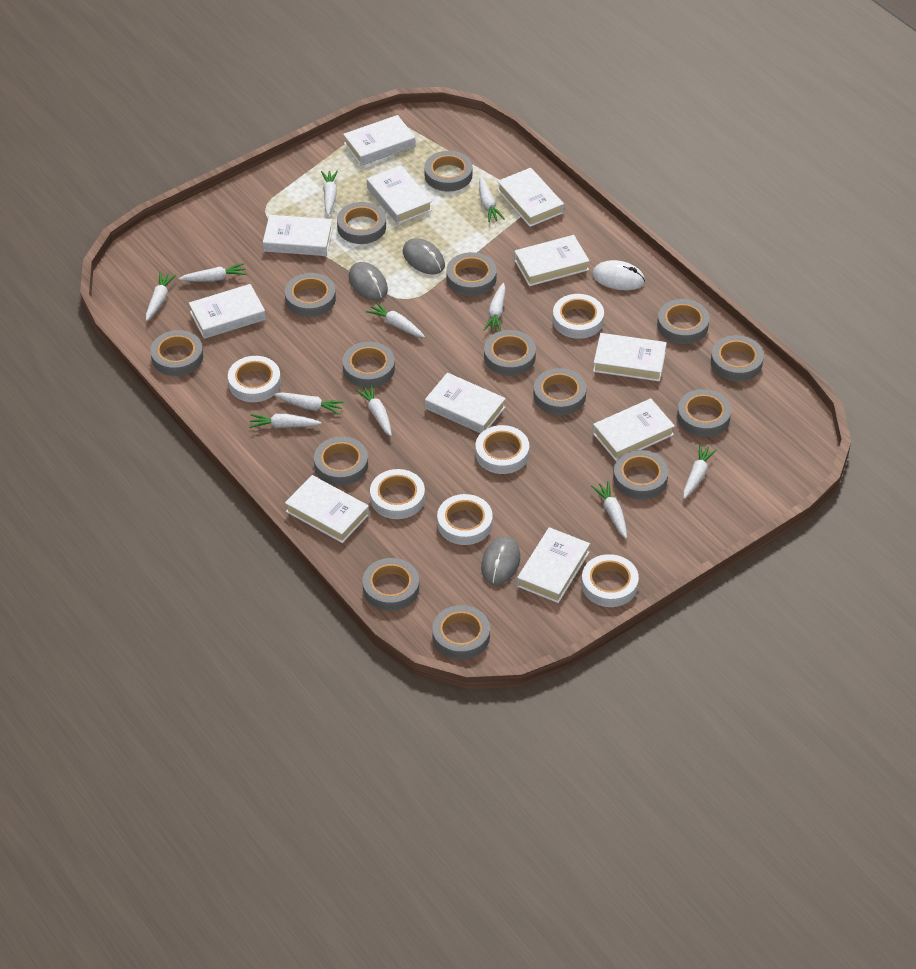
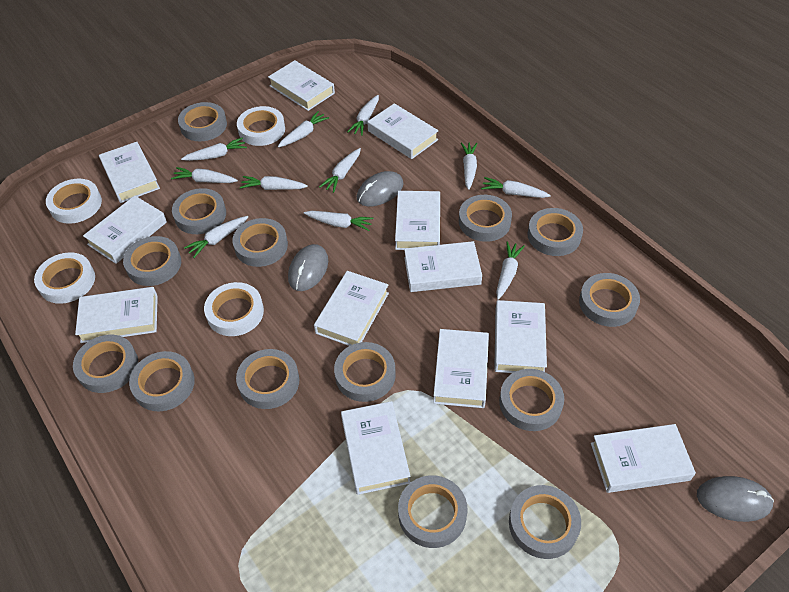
grey tape: [150,330,203,376] [285,273,336,317] [314,436,368,486] [337,202,386,244] [343,342,395,388] [363,558,419,611] [424,151,472,191] [432,605,490,660] [446,252,497,296] [484,330,536,376] [533,368,586,415] [613,450,668,500] [657,299,709,344] [677,389,731,437] [711,335,764,381] = 15 -> [73,335,138,393] [123,236,181,286] [129,351,195,411] [172,188,226,234] [178,102,227,141] [232,218,288,267] [236,349,299,409] [334,342,396,402] [398,475,468,548] [459,195,512,242] [499,369,564,431] [509,485,581,559] [528,208,583,256] [579,273,640,327] = 14
white book: [189,284,266,339] [263,215,333,256] [285,475,369,543] [343,115,416,166] [367,165,432,224] [425,372,506,433] [497,168,564,227] [514,235,590,286] [517,527,590,603] [593,333,667,382] [593,398,675,461] = 11 -> [75,287,158,343] [83,196,167,264] [99,142,160,203] [268,60,335,111] [314,271,389,346] [341,401,411,495] [367,103,439,159] [395,191,440,250] [404,241,482,292] [433,329,489,408] [494,300,547,373] [591,424,696,493] = 12
white mouse: [592,260,645,290] = 1 -> none = 0
white tape: [228,356,281,402] [370,469,425,519] [437,494,493,545] [475,425,529,474] [553,294,604,339] [581,554,639,607] = 6 -> [34,252,95,304] [46,179,102,224] [204,282,264,336] [237,106,285,146] = 4

